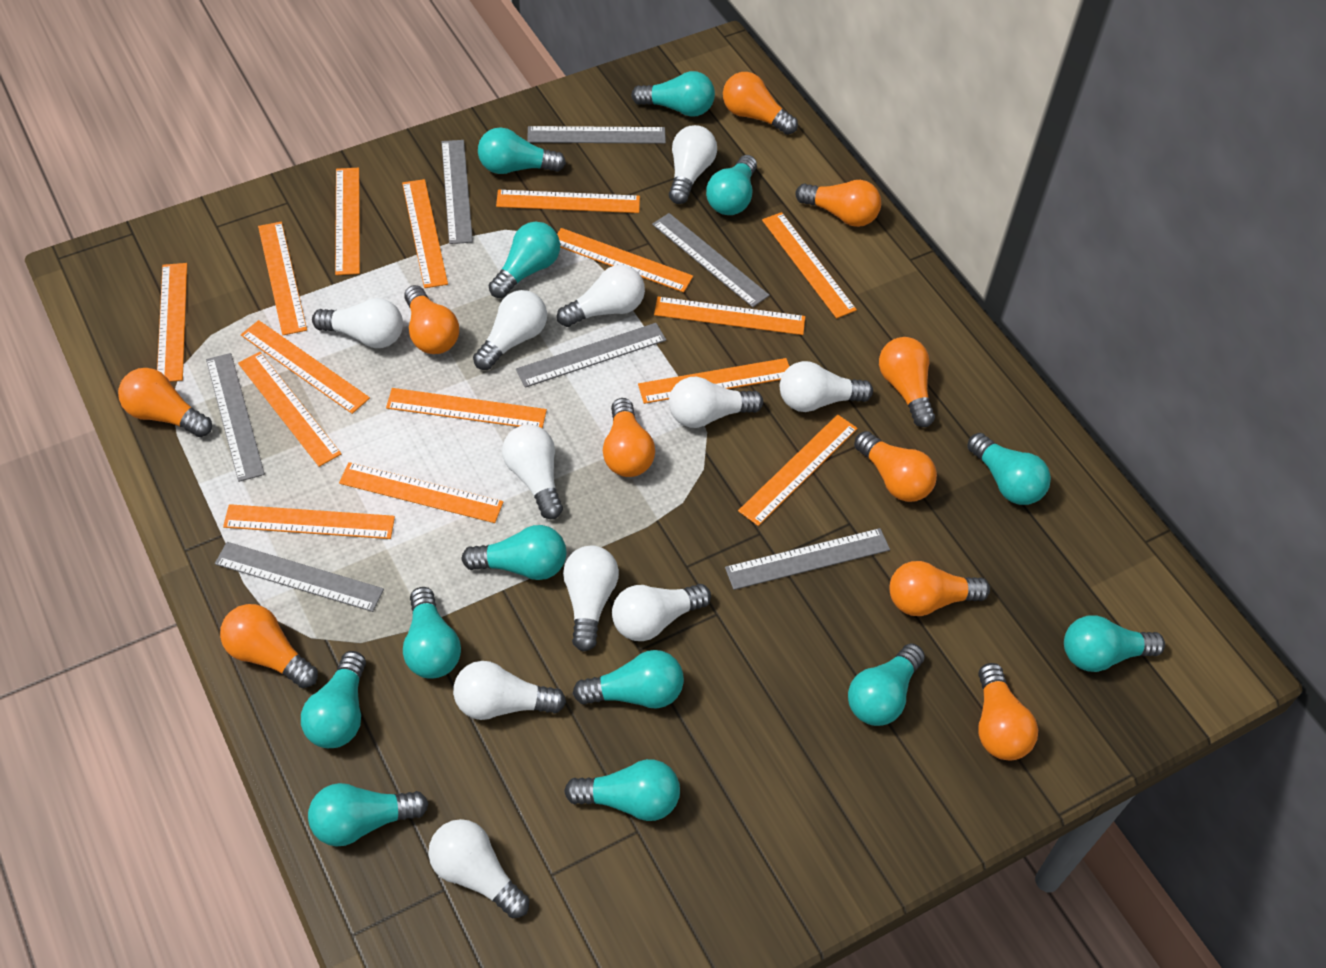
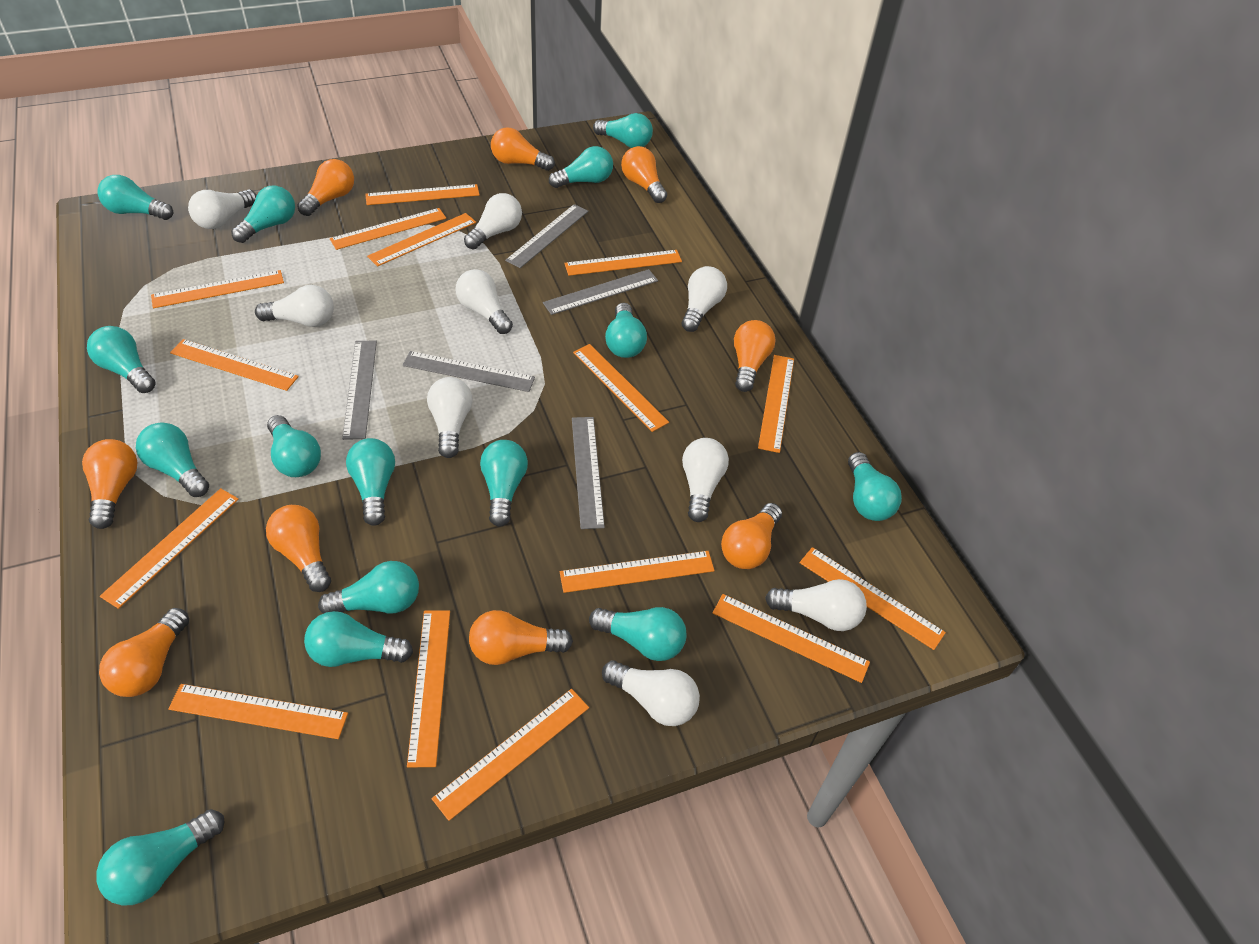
grey ruler: [206,353,265,482] [215,542,384,612] [441,140,473,244] [516,323,666,388] [527,126,666,144] [652,213,770,307] [725,528,890,590] = 7 -> [342,341,377,440] [402,351,535,392] [505,204,588,268] [543,269,658,315] [572,417,605,529] = 5
orange light bulb: [118,368,212,437] [220,604,318,688] [404,285,459,354] [603,398,655,477] [723,72,798,135] [796,180,881,227] [854,431,937,502] [879,337,935,427] [890,561,990,616] [978,663,1038,760] = 10 -> [82,439,137,529] [99,608,189,697] [266,505,331,592] [297,159,354,216] [469,610,573,665] [491,128,555,171] [621,146,667,203] [721,503,782,569] [734,320,775,392] = 9
turquoise light bulb: [301,651,366,748] [308,783,429,847] [403,587,461,679] [461,525,566,580] [478,127,566,174] [488,222,560,298] [564,759,680,821] [573,650,684,708] [631,71,715,117] [706,155,757,215] [848,643,925,726] [967,433,1051,505] [1064,615,1165,672] = 13 -> [87,326,156,393] [96,809,224,905] [97,175,173,220] [136,423,209,497] [231,186,295,243] [267,415,321,477] [304,611,413,667] [318,561,419,614] [346,438,395,526] [480,440,528,527] [549,146,613,188] [589,607,687,661] [593,113,653,148] [605,303,647,358] [848,452,902,521] = 15
white light bulb: [312,298,403,348] [428,819,529,918] [453,661,566,720] [473,290,547,370] [502,425,563,519] [557,265,645,327] [563,545,619,652] [612,584,711,641] [669,125,717,204] [669,377,763,428] [780,361,873,412] = 11 -> [188,189,257,229] [255,285,334,327] [427,377,472,458] [455,269,513,334] [464,193,522,249] [602,661,700,726] [682,266,727,332] [682,438,729,522] [765,579,867,631] = 9

